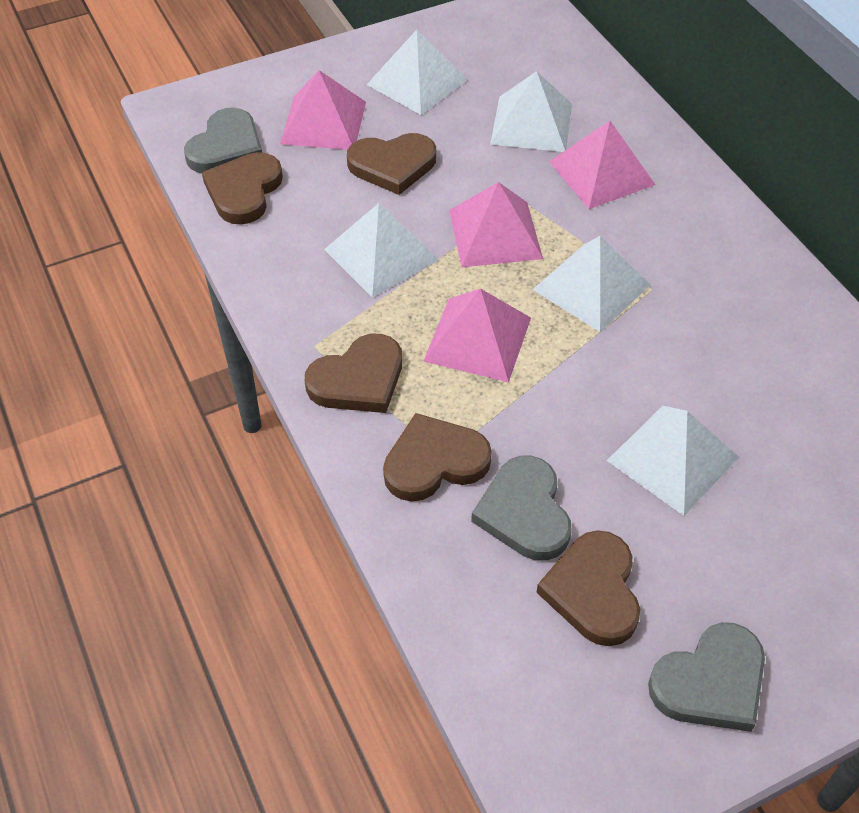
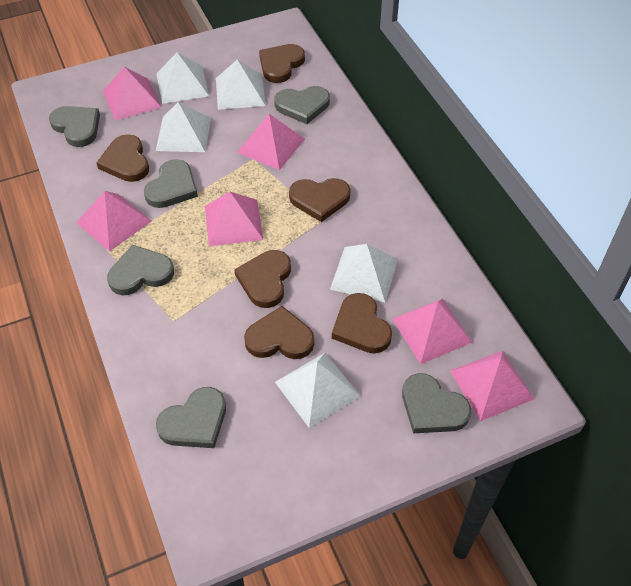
brown heart: [202,152,283,225] [305,334,402,413] [347,133,436,195] [383,413,492,502] [536,530,640,646] = 5 -> [96,134,149,182] [234,250,291,308] [244,306,314,359] [259,44,305,83] [289,178,351,222] [332,293,392,353] = 6
grey heart: [184,107,262,173] [471,456,572,561] [648,622,765,732] = 3 -> [49,106,100,147] [107,245,174,295] [144,159,198,208] [156,387,226,448] [274,86,330,124] [402,373,471,434] = 6
pink pyramid: [280,70,366,150] [423,289,531,382] [449,182,543,267] [549,121,656,209] = 4 -> [76,191,152,252] [103,67,162,121] [205,192,263,246] [237,114,305,170] [392,299,473,364] [450,350,534,421] = 6

